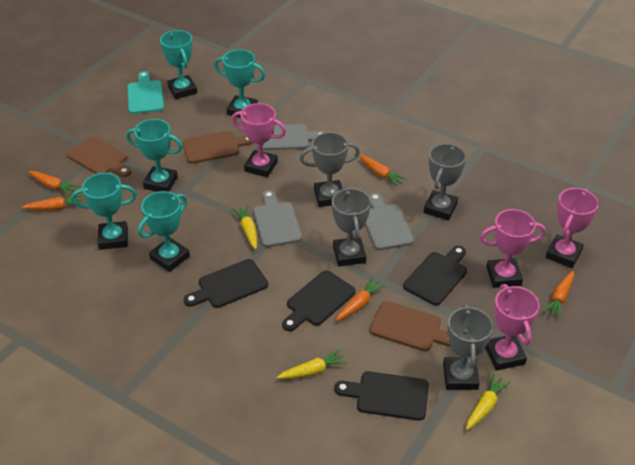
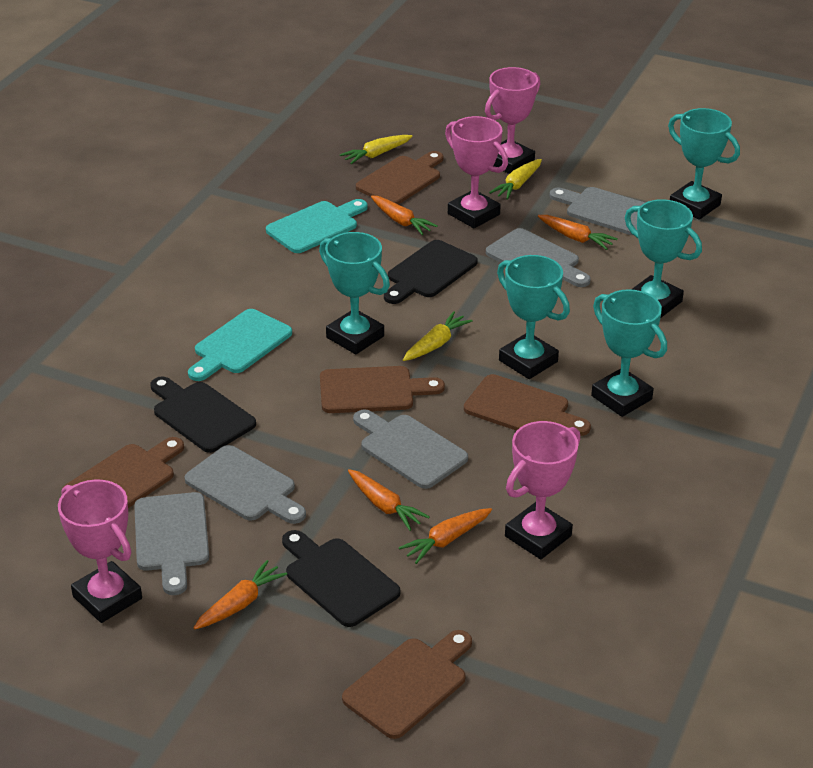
black cutting board: [184,259,268,308] [282,271,356,331] [334,371,429,421] [403,246,467,305] = 4 -> [150,376,256,453] [282,530,400,627] [384,240,478,304] = 3
brown cutting board: [67,137,131,177] [182,131,253,164] [369,301,451,351] = 3 -> [63,437,184,508] [320,366,445,413] [342,630,472,739] [356,151,443,205] [464,374,591,436] = 5
grey cutting board: [253,190,302,247] [257,124,325,150] [365,193,414,250] = 3 -> [134,492,209,595] [185,445,306,524] [353,409,468,489] [486,228,591,287] [550,187,645,235] = 5
grey trophy: [300,132,360,207] [332,187,371,266] [424,143,466,220] [443,304,493,390] = 4 -> none = 0
turquoise cutting board: [127,71,164,114] = 1 -> [188,309,292,381] [266,199,368,253] = 2

